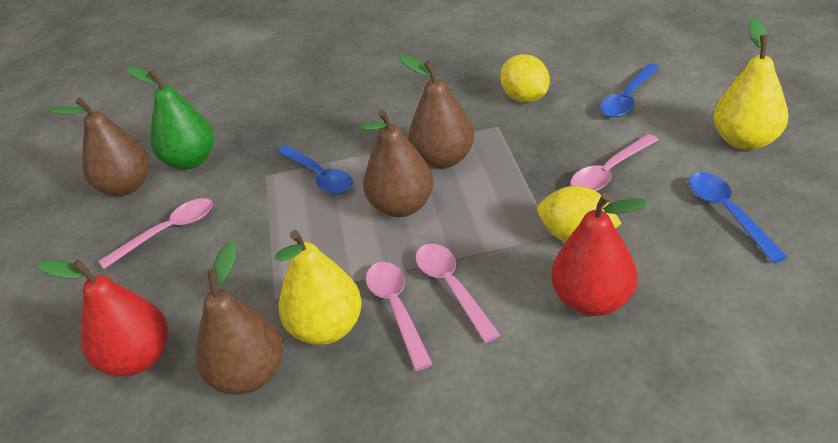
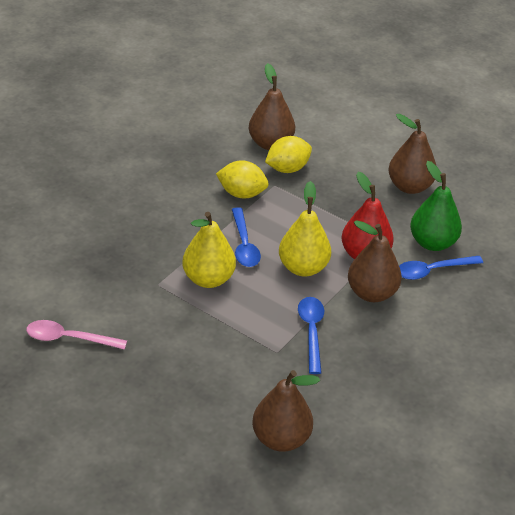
pink spoon: [98,198,213,269] [366,262,433,371] [415,244,500,343] [570,134,658,191] = 4 -> [26,320,127,350] = 1
red pear: [37,260,168,377] [551,193,648,316] = 2 -> [342,172,394,259] = 1

